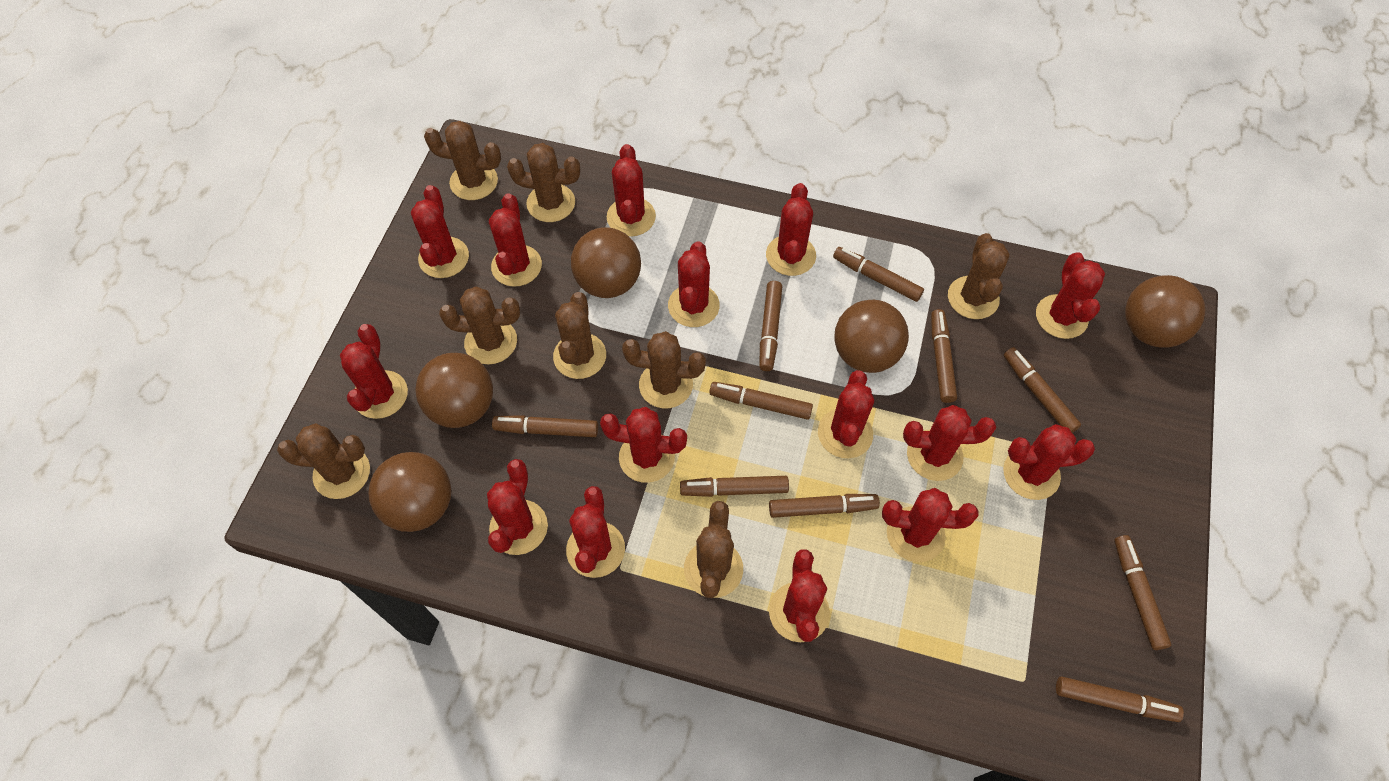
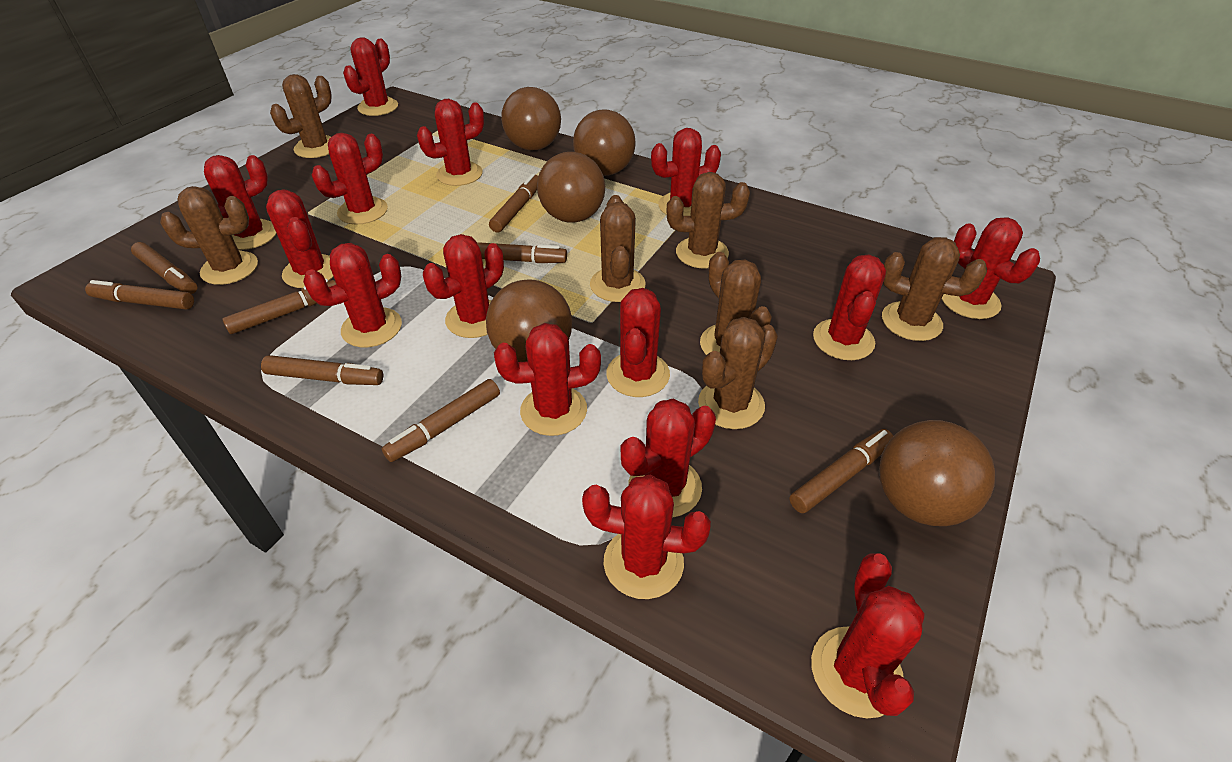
brown cactus: [277,423,370,499] [424,121,501,200] [439,287,520,365] [507,143,580,222] [553,292,606,379] [622,331,706,408] [684,501,743,598] [948,233,1010,319] = 8 -> [160,186,258,285] [270,74,332,158] [590,195,645,302] [666,172,750,269] [698,317,778,429] [700,252,772,355] [882,237,987,341] = 7
brown marker: [492,415,598,437] [680,476,789,497] [709,382,813,420] [759,281,782,371] [769,494,880,518] [833,247,924,302] [931,309,957,403] [1004,347,1081,433] [1056,677,1184,722] [1114,535,1172,650] = 10 -> [85,280,194,309] [131,242,197,294] [222,279,336,334] [261,355,383,385] [382,379,500,462] [477,242,567,263] [489,174,538,233] [790,429,893,513] = 8

